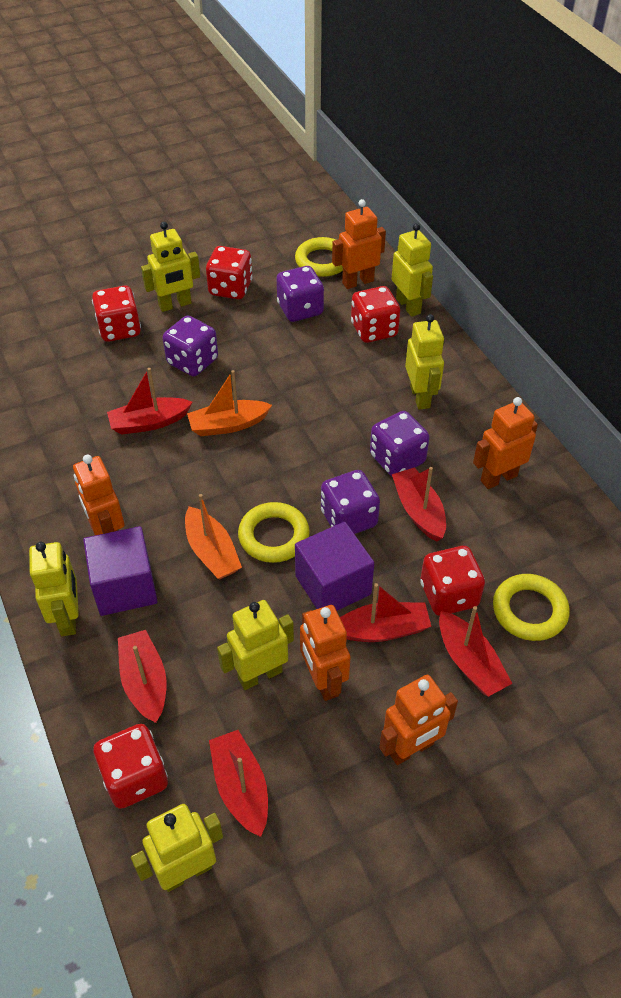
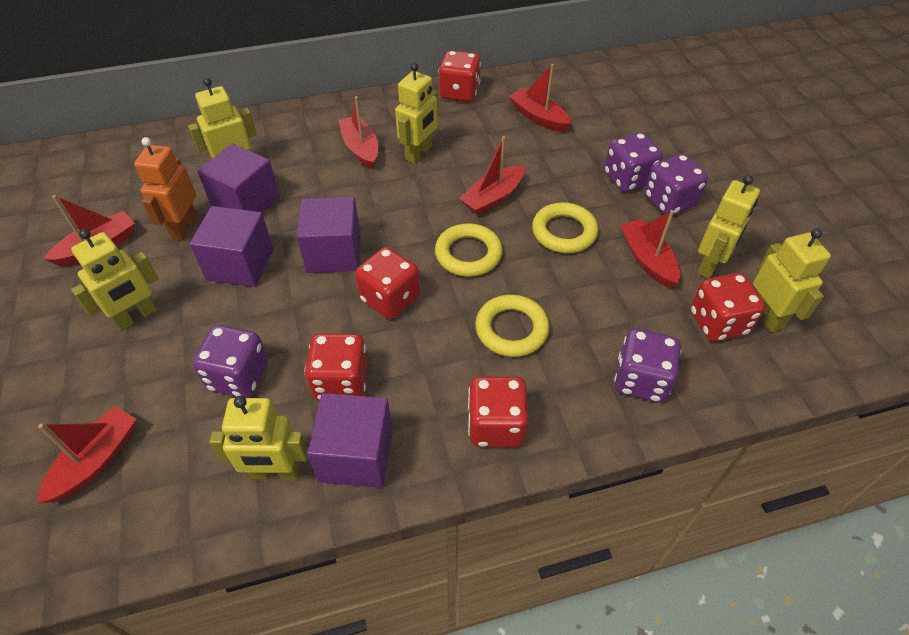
orange boat: [185,494,242,580] [187,370,272,436] = 2 -> none = 0
orange robot: [73,455,124,535] [300,605,351,701] [332,199,386,289] [379,675,458,765] [473,397,538,489] = 5 -> [134,137,198,240] = 1
purple cube: [83,526,158,616] [295,522,374,611] = 2 -> [190,206,273,287] [198,143,280,213] [297,197,361,273] [307,393,393,488] = 4

